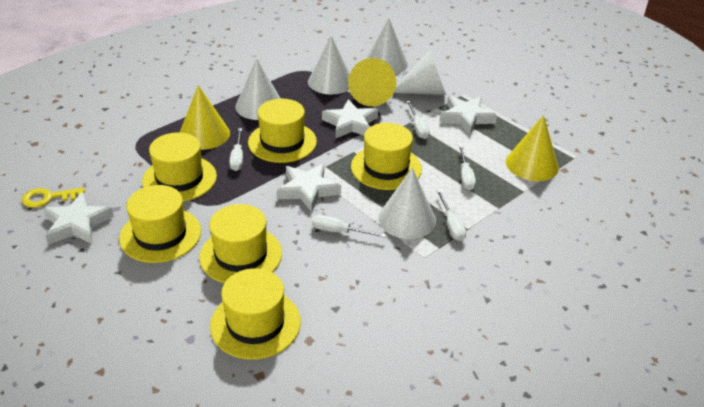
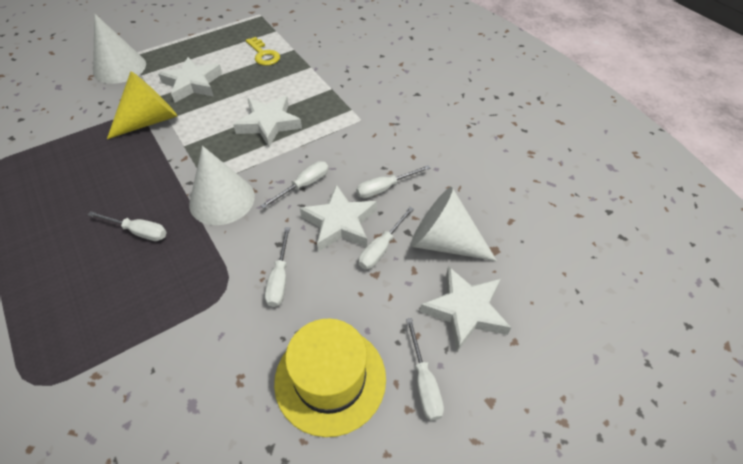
white cone: [235,58,281,120] [308,36,350,94] [366,18,408,74] [378,168,436,239] [394,51,446,95] = 5 -> [93,13,146,84] [189,146,255,225] [411,187,497,261] = 3
white screwdriver: [230,128,243,171] [312,215,386,238] [406,101,430,139] [436,190,466,241] [459,146,476,190] = 5 -> [88,211,167,241] [261,161,329,209] [265,227,290,307] [356,165,431,198] [359,207,414,269] [406,318,444,421] = 6
yellow cone: [179,85,230,150] [348,58,396,106] [506,115,559,181] = 3 -> [107,71,177,139] = 1
yellow hat: [119,185,201,263] [142,133,217,202] [199,204,282,283] [210,268,301,360] [248,99,317,163] [351,123,422,190] = 6 -> [274,318,386,437] = 1

